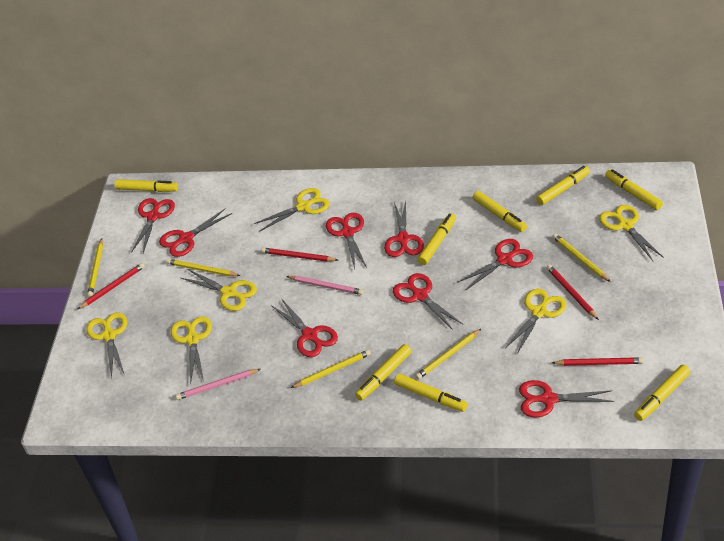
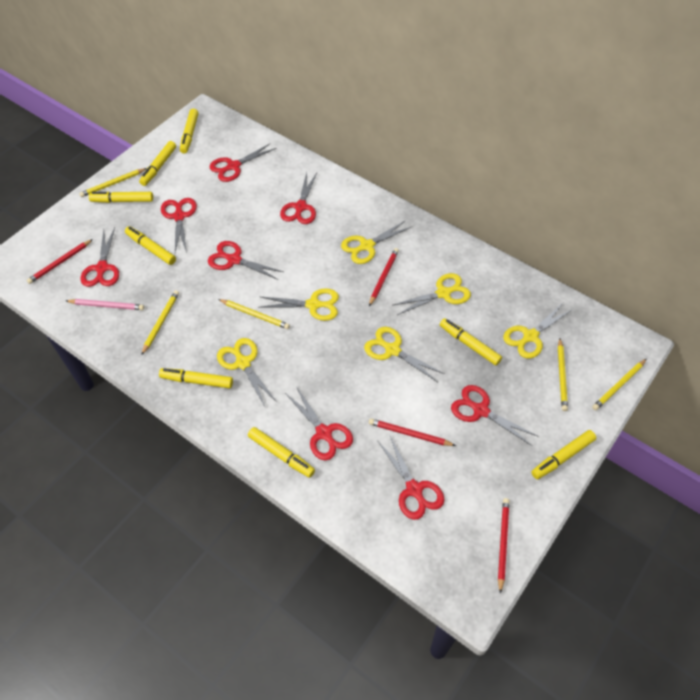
pink pencil: [175,369,261,400] [286,276,364,295] = 2 -> [66,299,144,310] = 1

